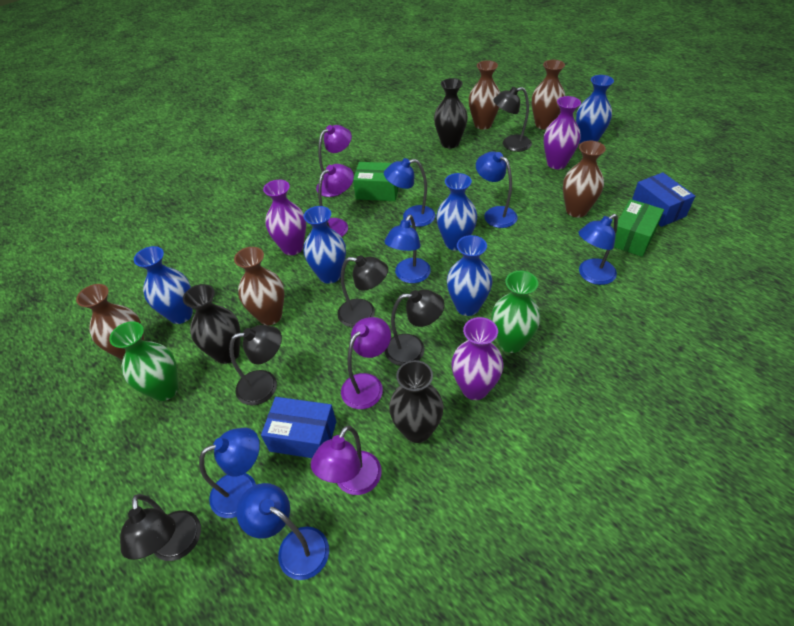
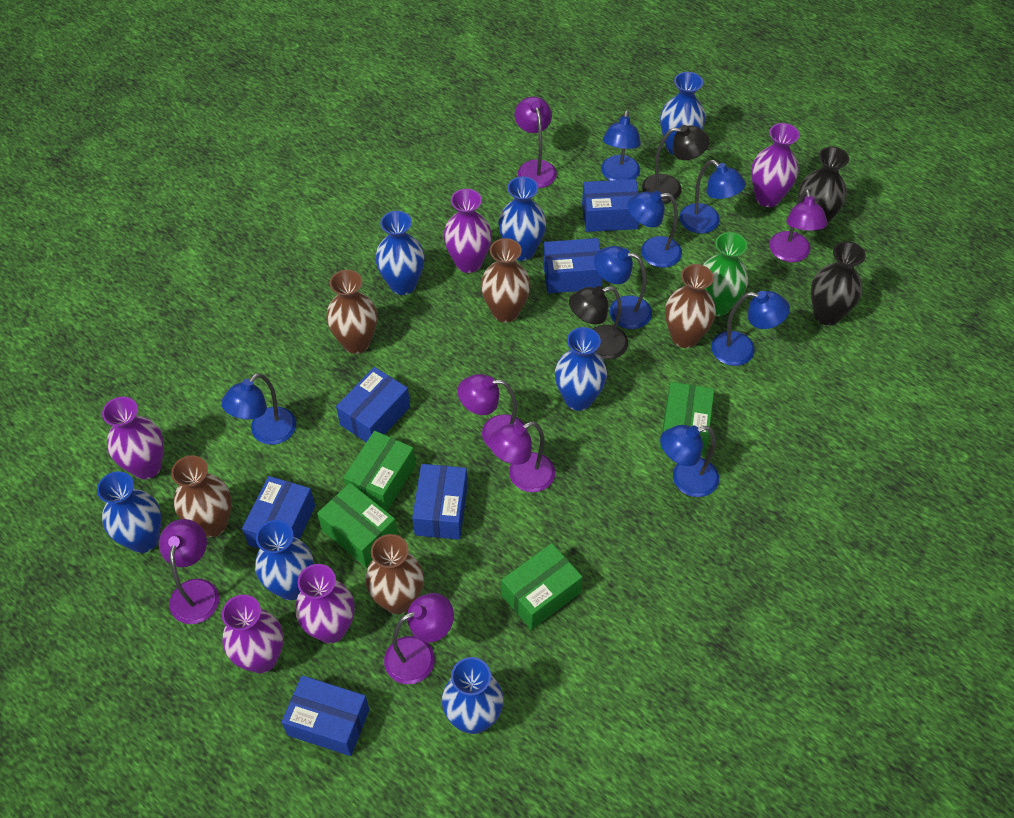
black lamp: [120,494,201,561] [229,325,282,405] [337,255,388,327] [385,289,444,366] [493,87,532,152] = 5 -> [569,286,628,360] [642,125,710,203] = 2
black vase: [183,284,240,364] [389,360,444,443] [434,78,468,149] = 3 -> [798,146,849,231] [811,241,865,326] = 2
blue box: [261,397,336,458] [632,172,695,227] = 2 -> [242,476,315,549] [282,675,370,756] [336,367,410,442] [412,464,468,540] [543,238,603,293] [582,179,639,232] = 6
blue lamp: [199,428,260,518] [236,483,329,580] [384,158,435,227] [384,215,431,283] [476,151,518,228] [579,214,618,285] = 6 -> [221,373,296,445] [594,246,652,329] [601,110,641,181] [627,191,682,268] [660,425,719,497] [679,160,746,234] [711,291,790,366] = 7
blue vase: [134,246,193,324] [303,206,346,284] [436,173,477,251] [447,235,493,316] [576,75,614,144] = 5 -> [97,471,161,553] [255,520,313,600] [375,211,425,295] [442,657,504,734] [498,176,546,261] [555,327,607,411] [660,72,706,155] = 7
green box: [353,162,399,201] [614,199,664,257] = 2 -> [317,483,398,567] [343,431,416,512] [501,543,582,630] [660,382,714,456] = 4
green vase: [109,321,178,401] [491,271,541,353] = 2 -> [703,232,748,316] = 1
purple lamp: [311,426,382,495] [316,125,352,197] [318,164,354,237] [341,317,391,409] = 4 -> [159,519,219,624] [384,593,454,684] [458,374,527,448] [489,421,555,492] [514,97,557,188] [769,189,828,262] = 6
purple vase: [263,180,306,255] [451,317,504,400] [544,96,581,169] = 3 -> [102,397,164,479] [222,595,283,673] [295,564,354,643] [444,189,492,273] [751,123,800,207] = 5

